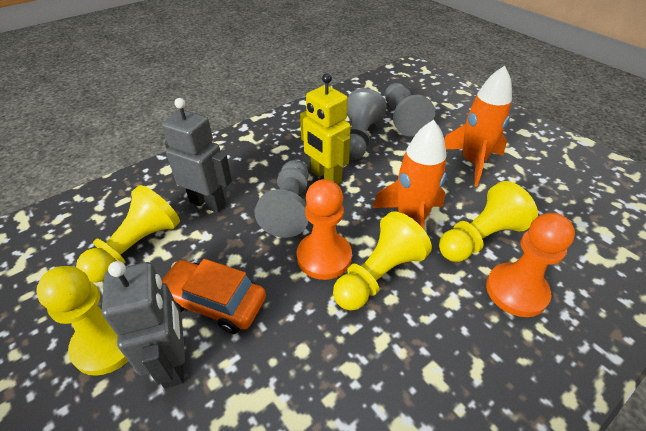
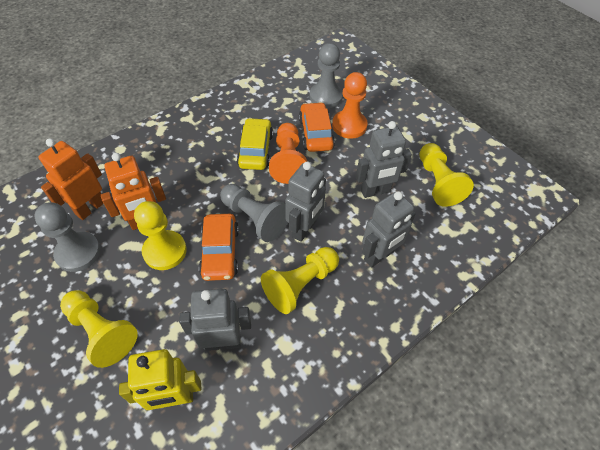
grey robot: [102,261,185,388] [162,98,232,213] = 2 -> [179,289,251,351] [285,162,326,242] [356,121,412,198] [362,191,416,267] = 4
orange car: [162,259,266,334] = 1 -> [199,214,239,281] [299,102,335,152] = 2
orange robot: none = 0 -> [39,138,104,220] [101,153,166,230] = 2
orange rocket: [373,120,447,229] [444,66,512,186] = 2 -> none = 0
yellow car: none = 0 -> [237,118,273,170] = 1

